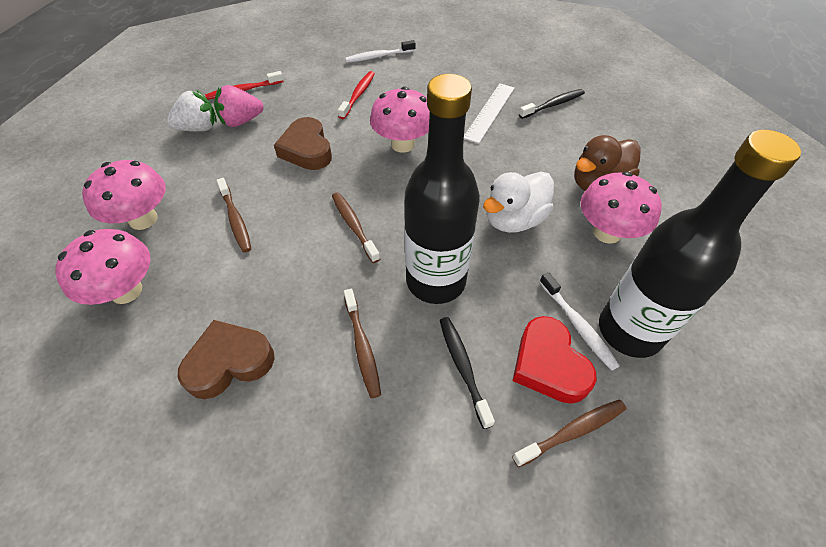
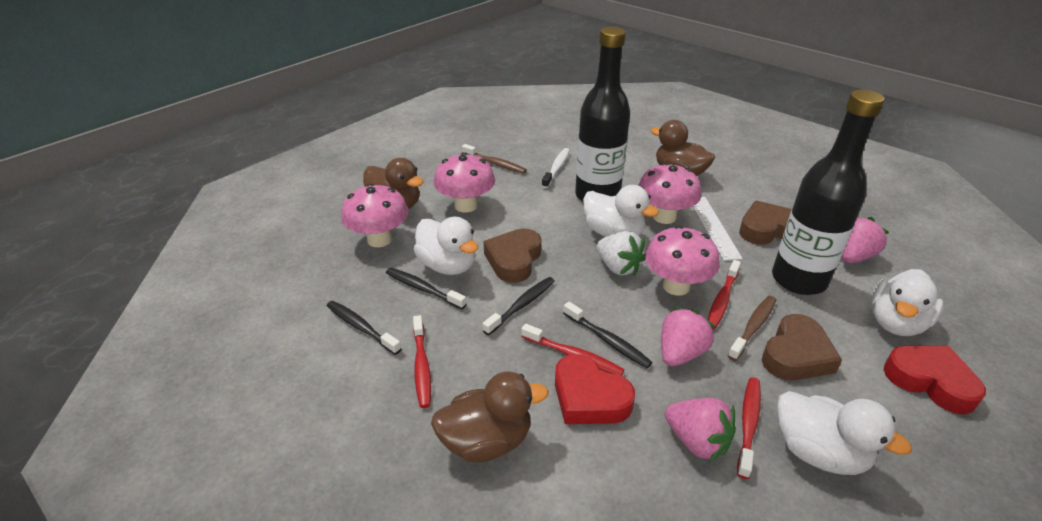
black toothbrush: [440,317,495,429] [519,89,585,119] = 2 -> [327,301,401,355] [386,268,467,309] [482,277,555,335] [563,302,653,368] = 4
brown duck: [574,135,641,191] = 1 -> [363,158,423,209] [431,371,549,462] [651,120,715,176] = 3
brown heart: [178,320,275,399] [274,117,332,170] = 2 -> [483,229,541,283] [739,200,792,245] [762,314,842,381] = 3
brown toothbrush: [216,178,251,253] [332,192,380,263] [344,289,381,398] [512,400,626,467] = 4 -> [462,144,527,173] [728,296,776,361] = 2
pink strawberry: [214,85,264,127] = 1 -> [661,307,715,366] [665,398,736,462] [841,217,889,263] = 3
red heart: [513,316,596,404] = 1 -> [555,354,635,424] [884,346,986,414] = 2
red toothbrush: [205,71,283,100] [338,71,375,119] = 2 -> [413,315,431,408] [521,324,625,376] [708,260,741,329] [737,377,761,479] = 4
white duck: [483,172,554,233] = 1 -> [413,217,478,275] [583,185,659,237] [777,391,912,475] [871,269,944,336] = 4
white toothbrush: [345,40,416,63] [540,272,620,371] = 2 -> [542,148,570,188] = 1

